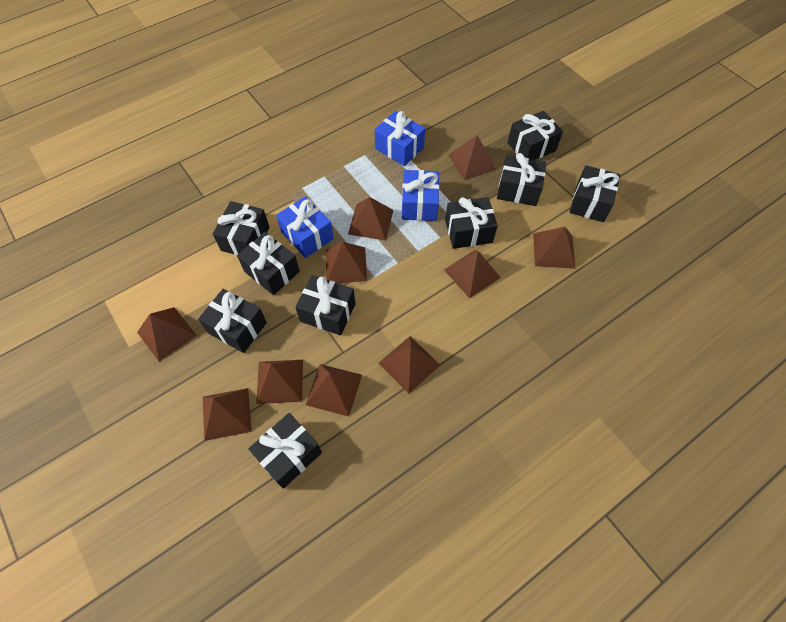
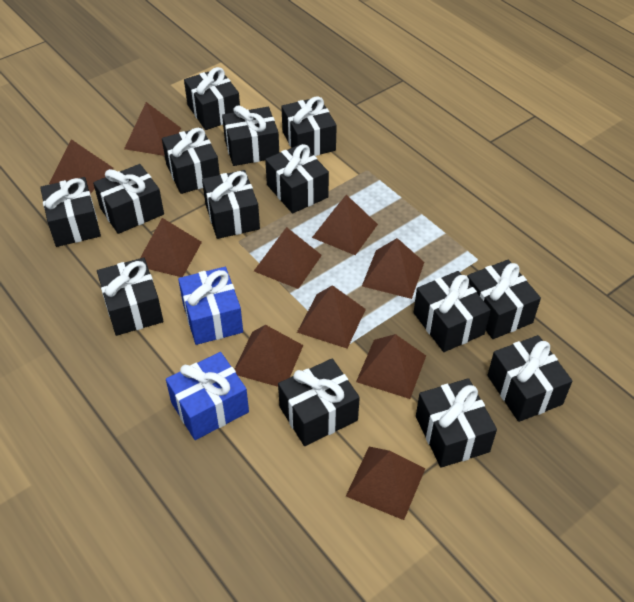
black gift: [198,289,267,353] [213,201,269,255] [237,232,300,295] [248,413,322,489] [295,275,355,335] [445,197,498,249] [497,153,546,206] [507,111,563,160] [570,165,620,222] = 9 -> [40,177,101,247] [93,164,164,234] [97,258,163,336] [162,127,220,194] [184,67,240,130] [202,170,260,239] [222,105,279,166] [265,144,329,213] [278,358,360,446] [281,96,337,156] [413,271,491,352] [416,378,497,468] [467,260,541,339] [487,335,572,422] = 14
blue gift: [276,196,334,258] [375,111,425,166] [402,170,439,221] = 3 -> [166,352,249,440] [178,267,243,345] = 2

